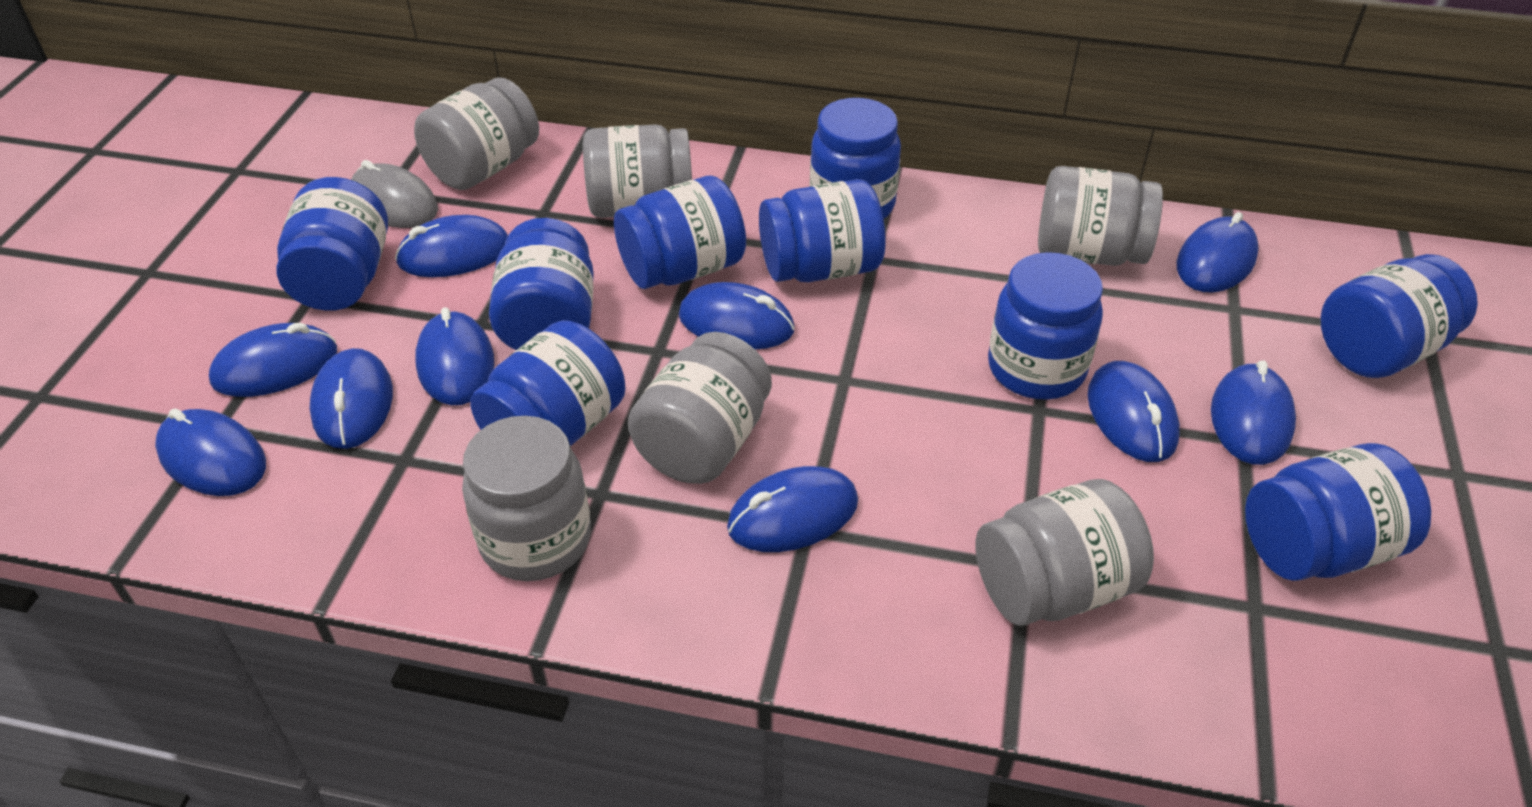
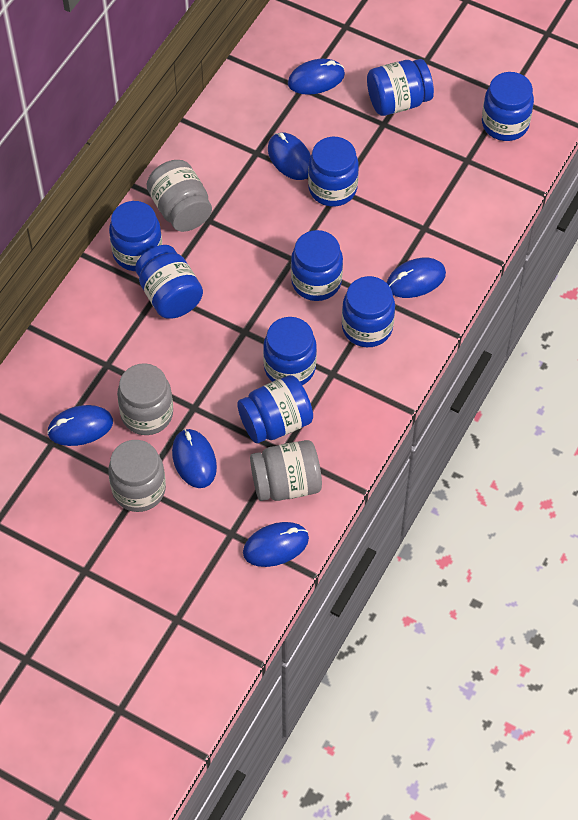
blue mouse: [155,408,266,496] [209,323,337,397] [309,348,393,449] [395,215,508,277] [415,307,494,405] [679,282,795,349] [727,466,858,552] [1087,361,1180,462] [1176,212,1259,292] [1211,360,1296,465] = 10 -> [47,405,113,446] [172,429,217,488] [243,522,309,567] [268,132,311,180] [288,59,345,95] [387,258,446,298] = 6
grey jar: [414,77,539,190] [462,416,591,581] [583,124,692,218] [628,332,772,484] [976,479,1154,626] [1038,166,1163,266] = 6 -> [108,440,166,512] [117,363,173,435] [147,160,212,232] [250,440,322,501] = 4
grey mouse: [351,160,438,228] = 1 -> none = 0

